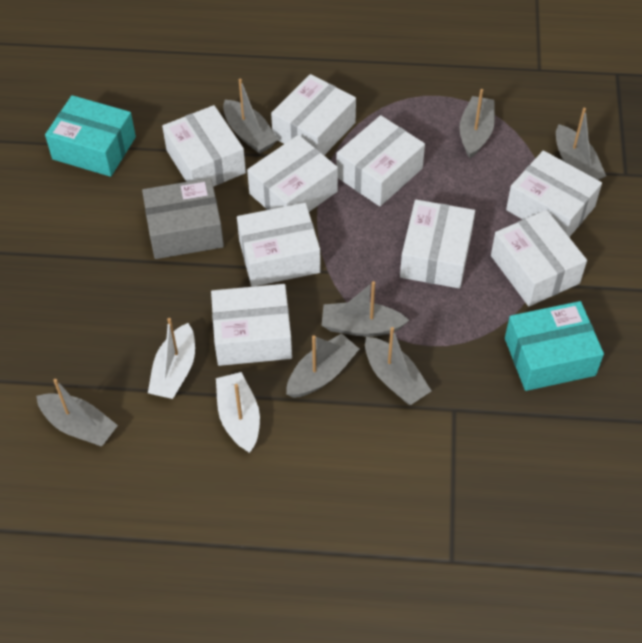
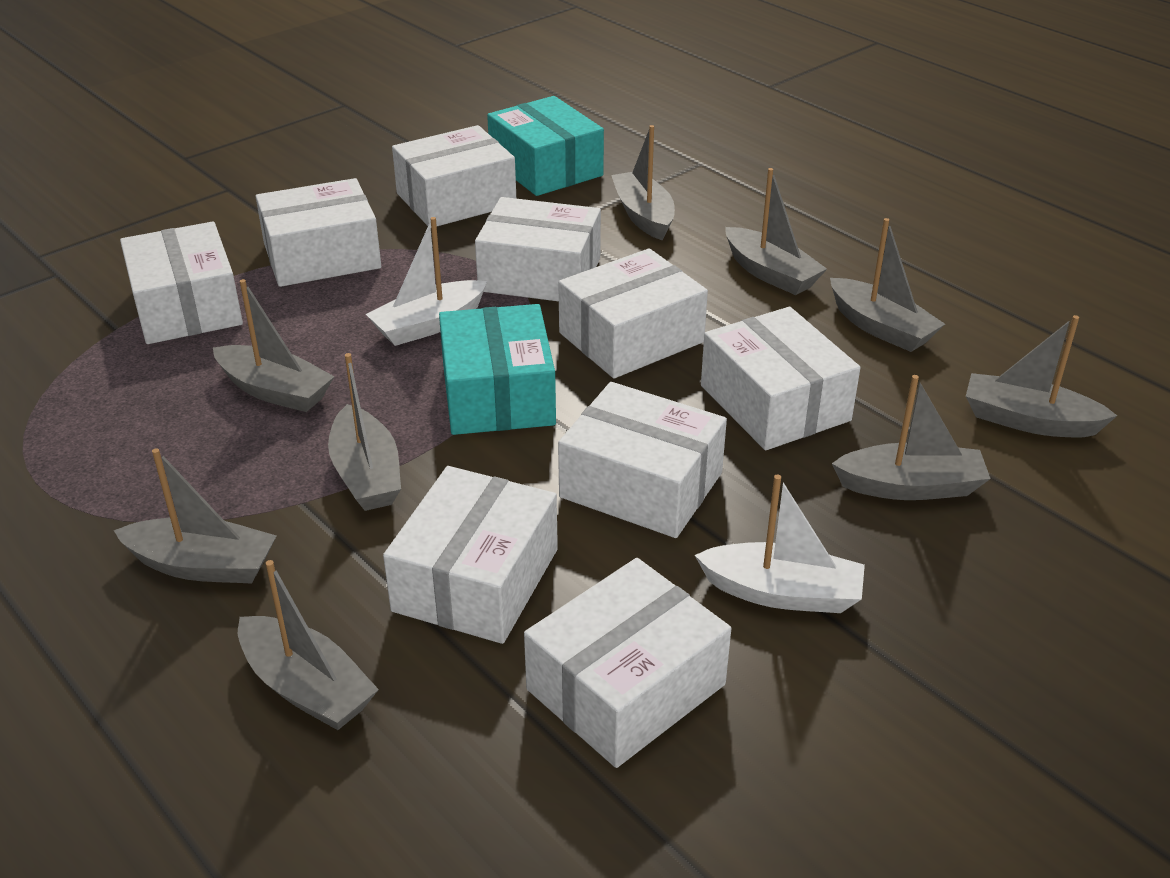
grey boat: [36,379,118,446] [223,79,278,154] [286,333,359,398] [322,281,409,337] [365,327,431,405] [459,89,495,158] [556,108,606,180] = 7 -> [114,448,277,584] [213,279,335,412] [238,560,379,730] [328,353,401,511] [611,125,675,241] [725,168,827,295] [830,218,945,352] [832,375,991,500] [966,315,1117,438] = 9
grey box: [142,178,224,259] = 1 -> none = 0

